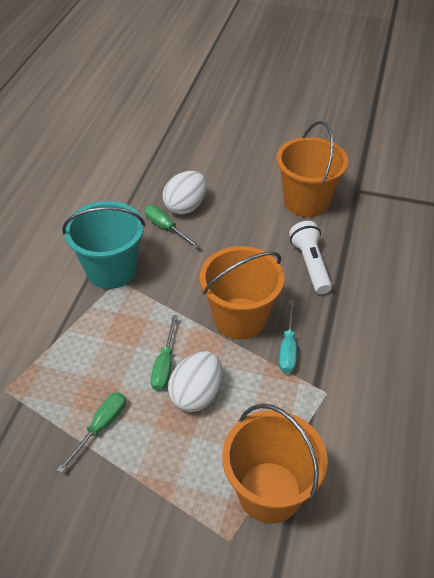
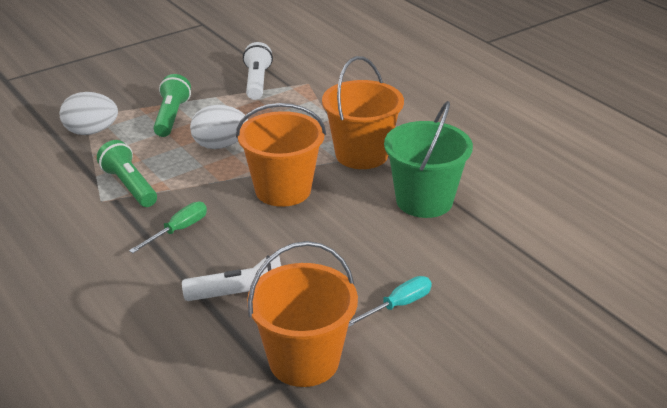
green bucket: none = 0 -> [384,101,473,218] = 1
green flashlight: none = 0 -> [97,140,157,207] [154,74,191,137] = 2
green screwdriver: [57,392,126,473] [144,205,200,248] [150,315,178,391] = 3 -> [129,202,207,253] = 1
turquoise bucket: [62,201,145,289] = 1 -> none = 0
white flashlight: [289,221,332,294] = 1 -> [182,255,281,301] [243,42,273,100] = 2

